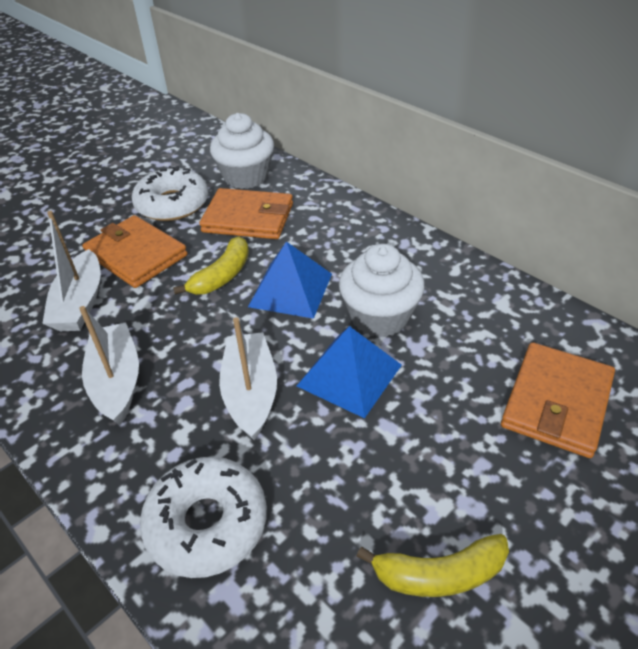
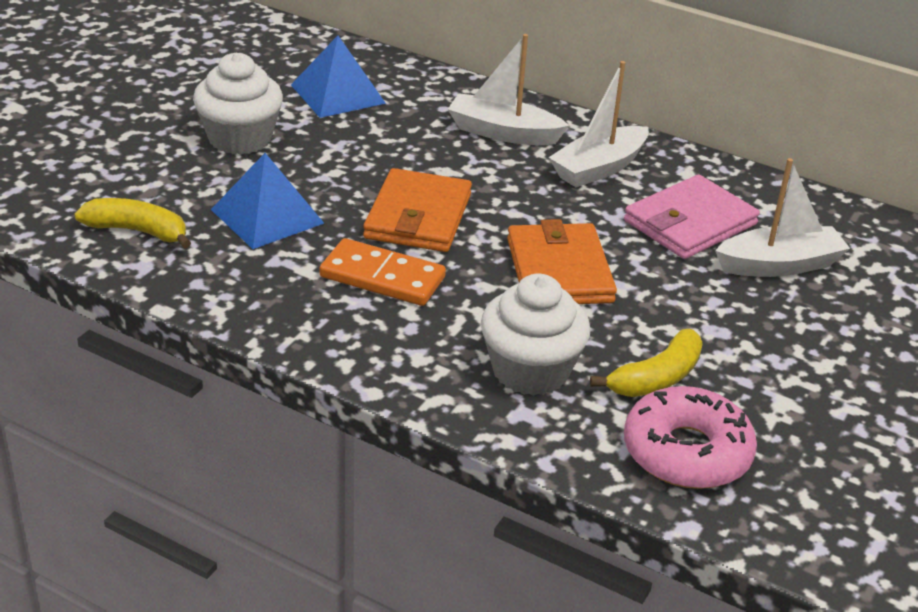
orange domino: none = 0 -> [319,238,446,306] = 1
orange wallet: [82,215,187,288] [199,188,293,239] [501,342,615,458] = 3 -> [363,168,472,252] [507,219,617,304] = 2
pink donut: none = 0 -> [624,386,757,489] = 1
pink wallet: none = 0 -> [624,175,760,259] = 1
white donut: [132,166,209,221] [140,457,267,578] = 2 -> none = 0

